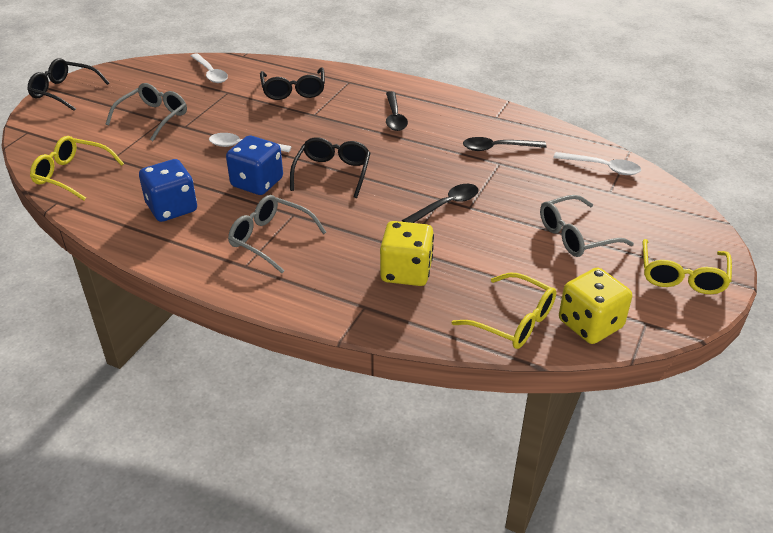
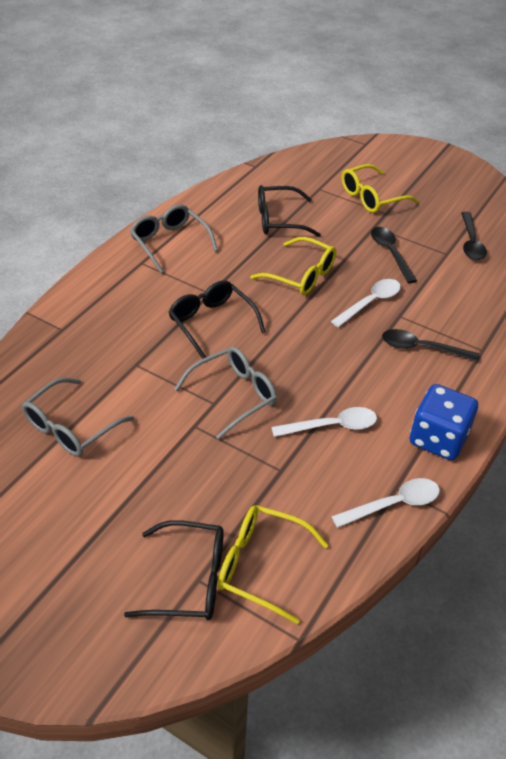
blue dice: [139,159,197,222] [226,135,283,195] = 2 -> [410,384,478,460] = 1
yellow dice: [380,221,434,286] [559,268,632,344] = 2 -> none = 0

